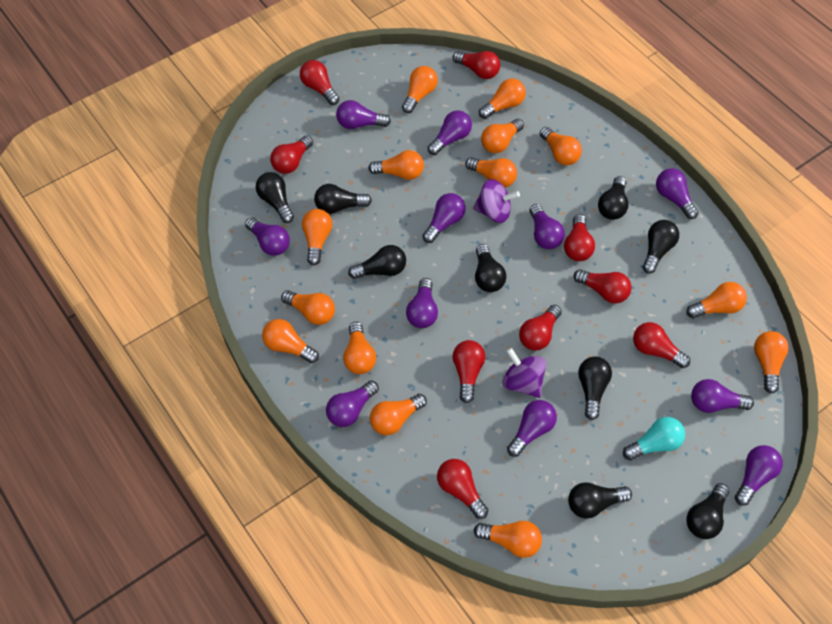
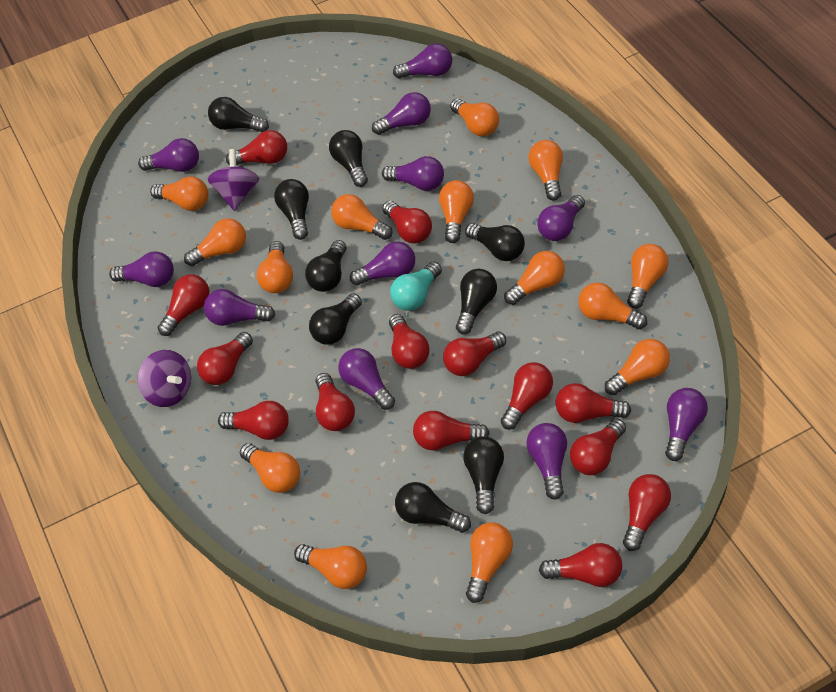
red light bulb: [270,135,313,174] [300,60,339,105] [437,459,488,519] [453,51,500,79] [453,340,485,403] [519,305,562,351] [564,214,595,261] [574,269,631,303] [633,322,690,368] = 9 -> [158,274,209,336] [197,332,253,385] [218,401,289,440] [226,130,287,165] [316,373,355,431] [382,201,432,244] [389,314,429,369] [413,411,490,450] [443,331,506,376] [501,362,553,430] [539,543,622,587] [555,383,631,423] [570,419,626,475] [623,474,671,551] = 14

